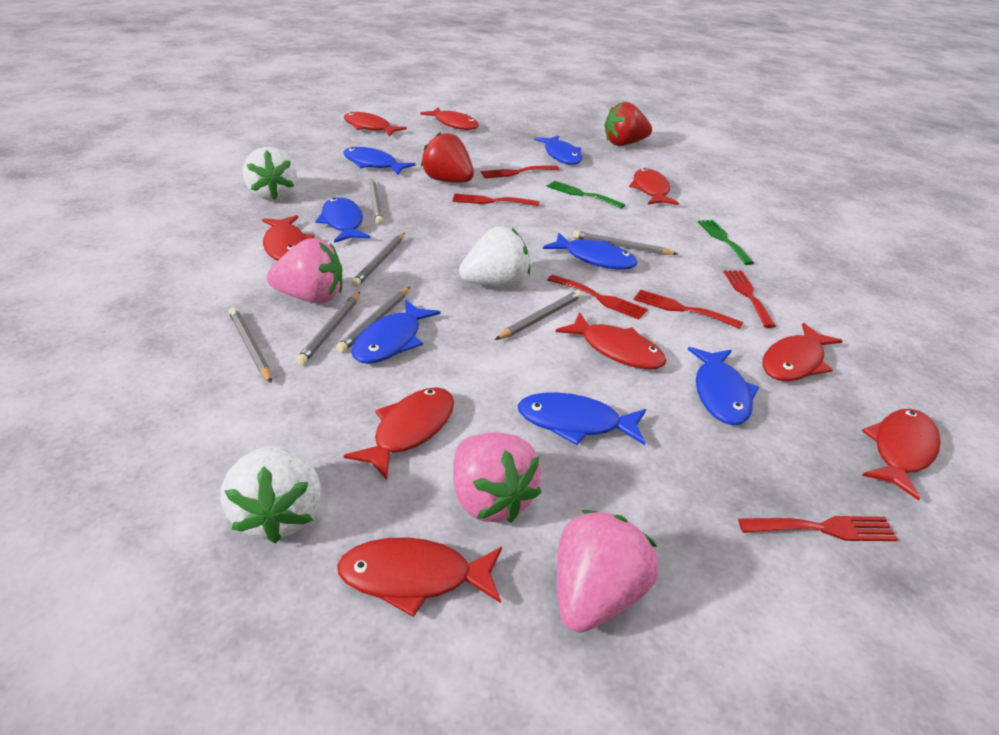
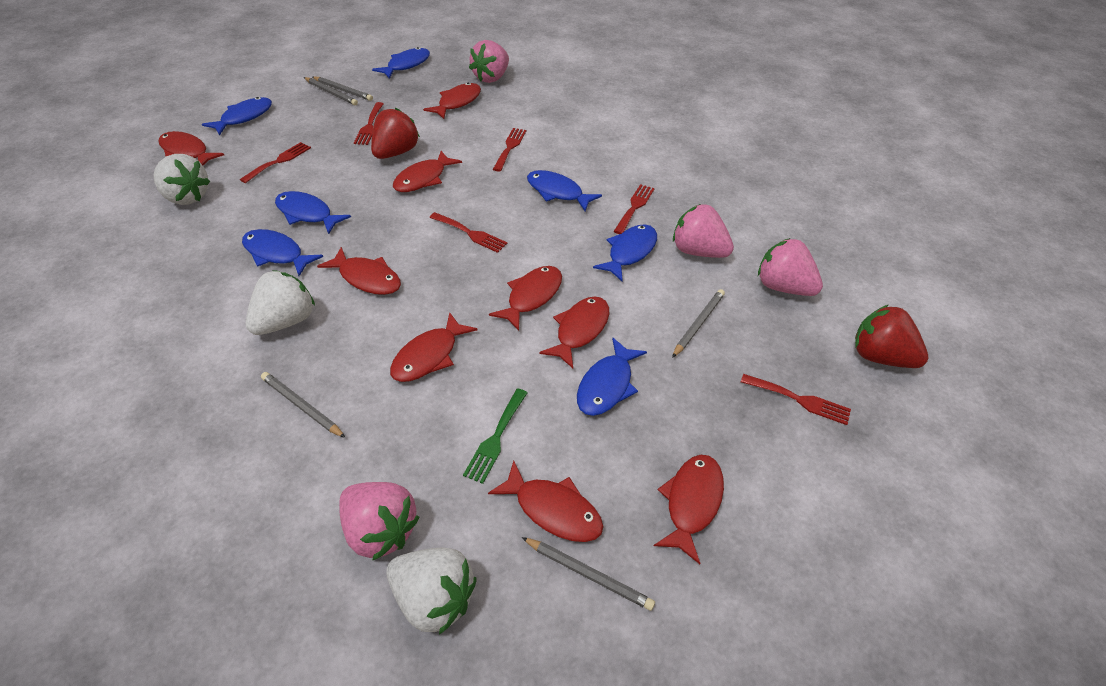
green fork: [547,181,625,209] [698,220,754,265] = 2 -> [463,388,527,484] = 1
grey pencil: [229,307,272,383] [296,292,360,365] [336,287,410,352] [351,232,405,287] [369,179,383,224] [495,290,582,340] [573,231,678,255] = 7 -> [261,372,346,438] [304,77,358,105] [313,76,373,101] [521,537,655,611] [672,289,725,358] = 5
pink strawberry: [267,238,343,303] [453,433,541,523] [557,510,658,633] = 3 -> [339,482,420,560] [469,40,509,83] [673,204,734,258] [758,238,823,296] = 4

